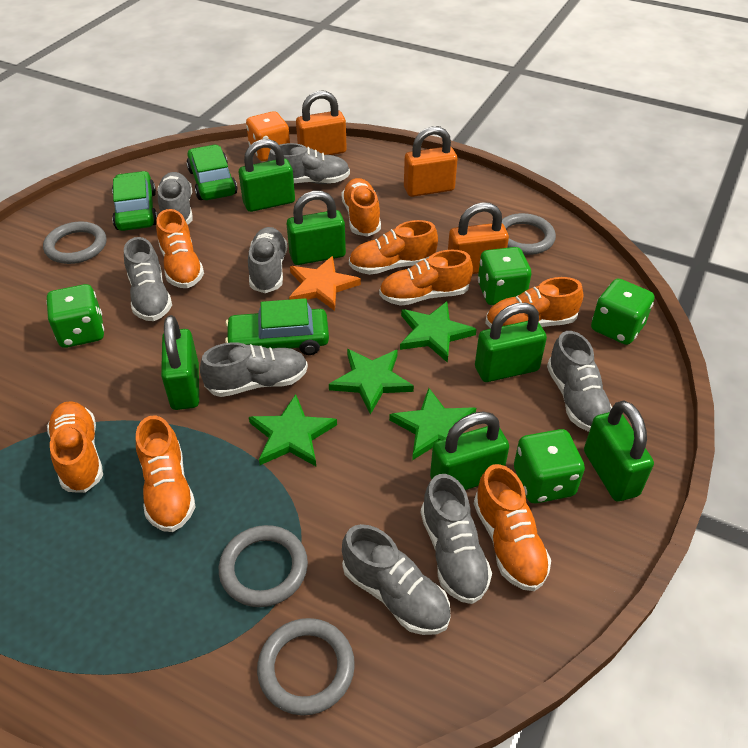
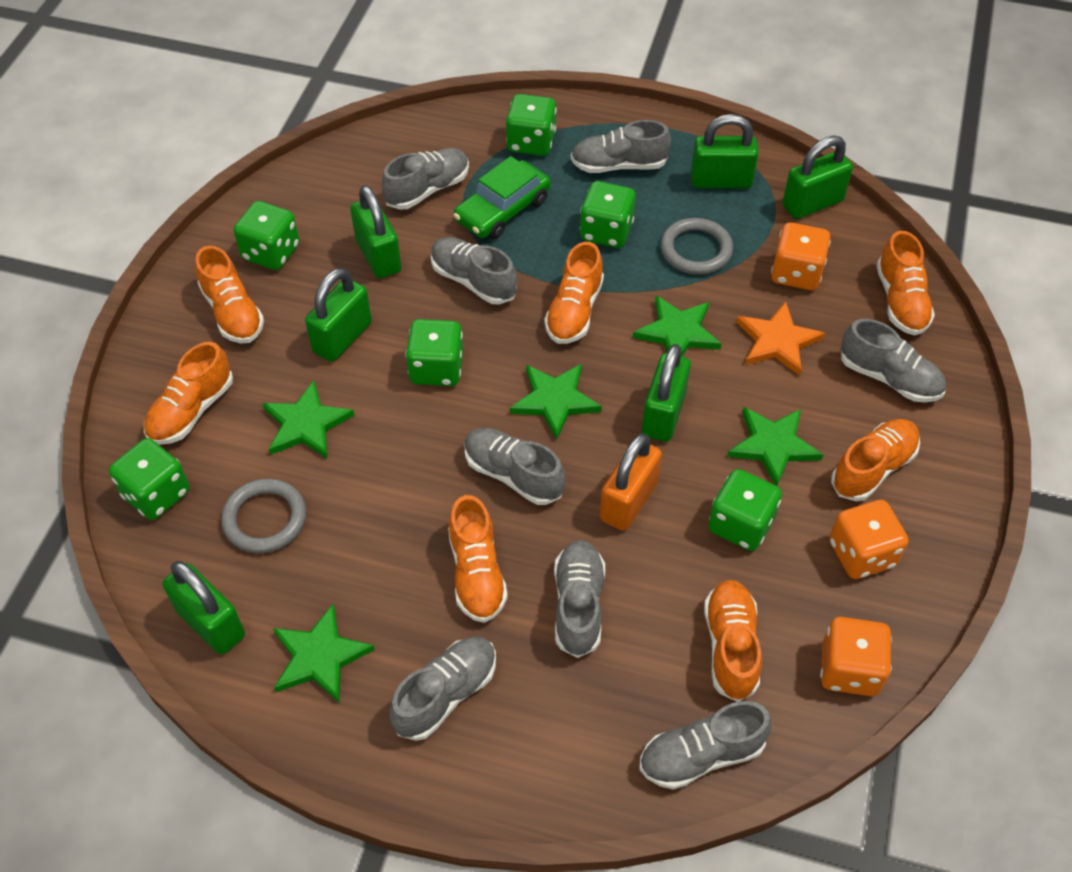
green car: [112,171,158,231] [186,145,238,200] [225,298,329,355] = 3 -> [454,156,550,239] = 1
green dice: [46,284,104,348] [478,247,531,305] [514,429,585,504] [591,279,654,345] = 4 -> [109,438,190,520] [234,201,300,270] [406,319,463,386] [506,94,557,156] [580,181,636,248] [708,469,782,551] = 6
green star: [249,394,337,466] [329,349,414,415] [389,388,476,460] [400,301,477,363] = 4 -> [262,380,355,459] [273,604,375,702] [510,364,602,440] [633,295,722,356] [727,407,823,486] = 5
grey ring: [43,221,107,264] [219,525,308,607] [257,618,355,715] [502,213,556,255] = 4 -> [221,479,306,553] [661,218,733,275] = 2
orange dice: [246,111,290,161] = 1 -> [771,222,831,290] [820,617,892,696] [829,500,909,579] = 3
orange padlock: [296,90,347,155] [404,126,458,197] [448,202,509,274] = 3 -> [600,433,662,531] = 1
orange shoe: [47,401,103,493] [136,415,196,532] [156,209,204,288] [341,178,381,237] [349,220,438,275] [379,250,473,306] [474,464,551,591] [485,277,583,328] = 8 -> [144,342,233,445] [195,246,264,343] [448,495,508,623] [544,242,604,344] [704,580,762,702] [831,419,920,501] [876,231,935,335] = 7

